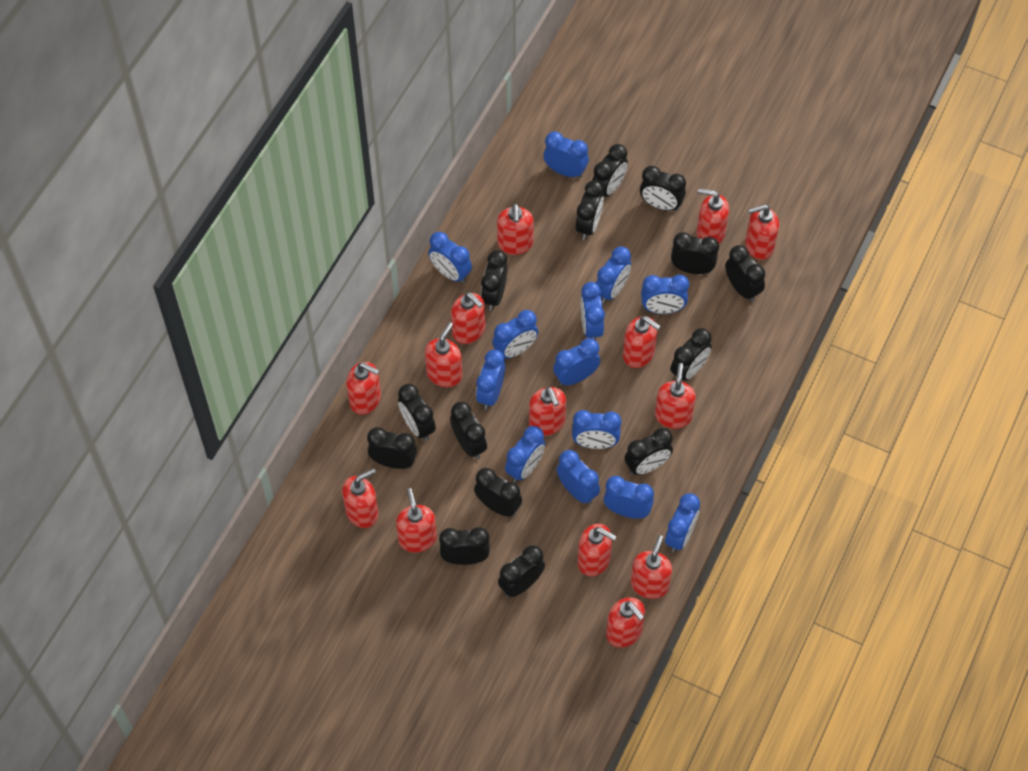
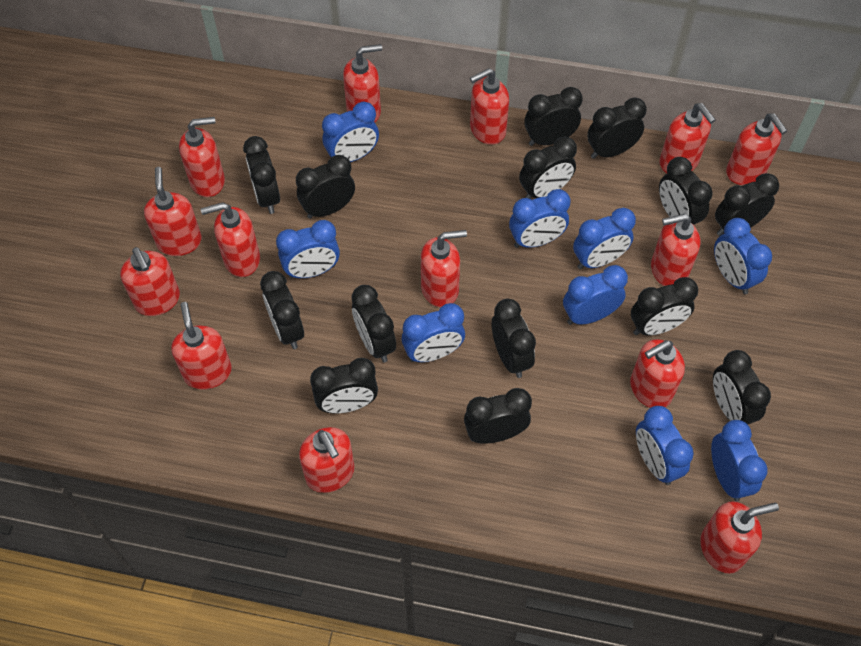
blue clock: [428,232,472,284] [476,349,505,410] [492,310,538,358] [505,426,545,483] [544,131,589,178] [553,338,600,386] [557,450,600,505] [572,410,622,449] [580,282,605,340] [596,247,631,304] [604,476,654,519] [641,274,689,314] [665,493,700,553] = 13 -> [276,220,340,279] [322,102,379,162] [402,303,465,362] [509,189,571,248] [563,265,628,325] [573,208,636,269] [636,406,694,485] [711,420,767,501] [714,218,772,294] = 9

